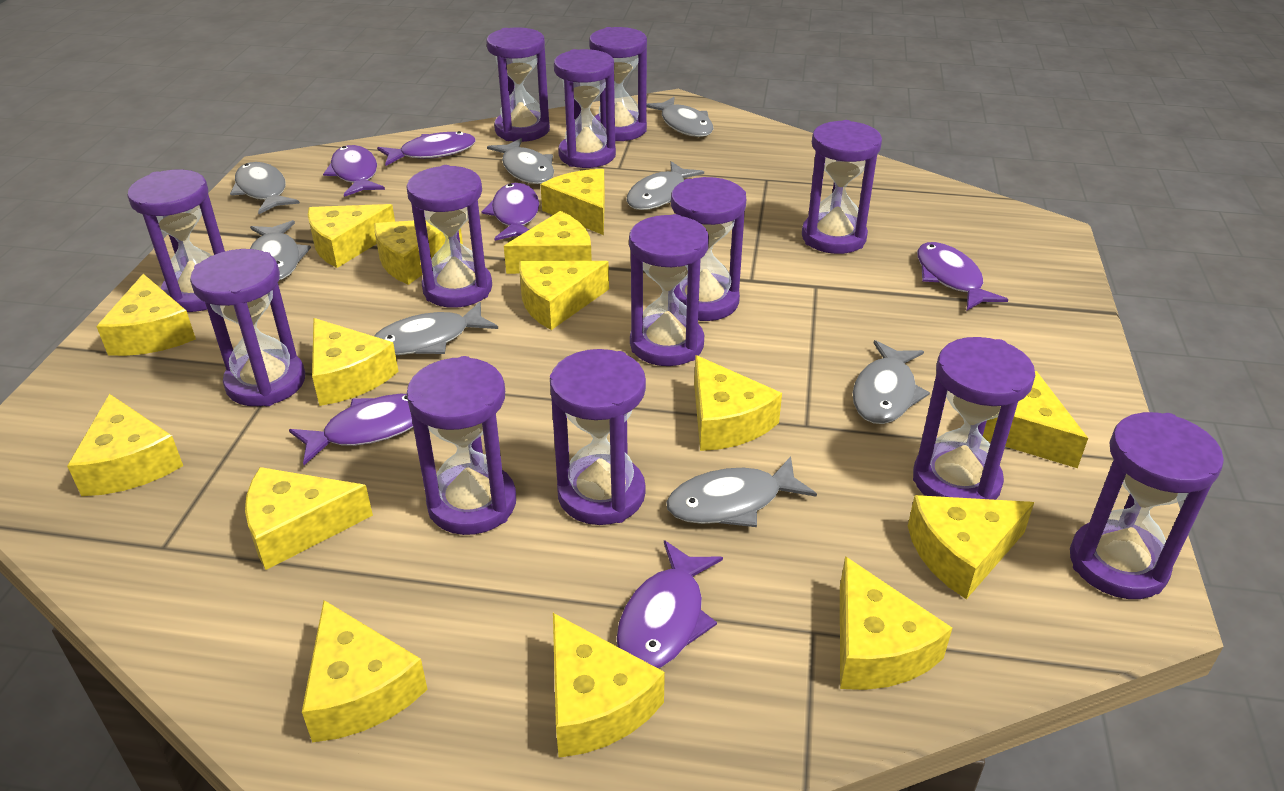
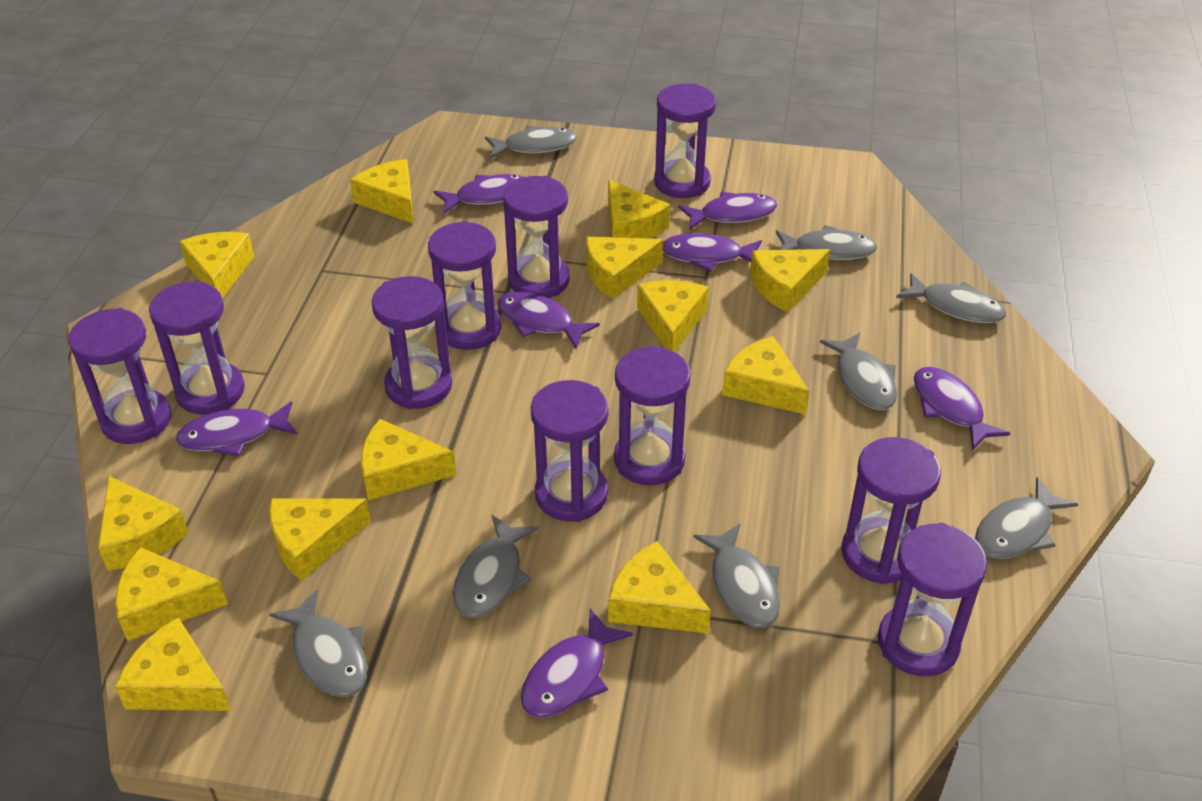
purple fish: [289,394,413,465] [323,145,385,197] [377,131,475,166] [481,183,539,241] [616,540,723,668] [917,242,1008,310] = 6 -> [176,401,298,456] [434,174,524,214] [497,291,600,349] [521,608,633,718] [663,233,762,271] [678,192,777,230] [914,367,1010,450] = 7
purple hourglass: [127,170,225,312] [190,249,305,406] [406,165,492,308] [407,356,516,535] [487,27,550,142] [550,349,646,525] [554,49,616,168] [589,27,647,141] [629,214,709,366] [671,177,746,321] [802,120,882,254] [913,337,1036,500] [1070,412,1224,599] = 13 -> [68,308,171,444] [149,281,245,415] [372,276,452,409] [428,221,502,350] [503,176,570,298] [531,380,608,522] [614,346,691,485] [654,83,716,198] [841,437,941,584] [878,523,987,676] = 10
yellow cheese: [67,394,183,496] [96,274,196,356] [245,467,373,570] [302,600,428,742] [308,204,395,268] [312,318,399,406] [374,221,463,285] [504,211,592,274] [519,261,609,330] [540,169,605,235] [553,613,665,758] [694,355,782,451] [840,556,952,690] [908,495,1034,599] [983,371,1088,468] = 15 -> [98,476,189,571] [115,547,228,641] [115,617,231,711] [179,232,254,299] [269,498,371,581] [350,159,413,223] [361,419,456,500] [586,237,663,299] [608,180,670,239] [608,541,711,634] [637,280,709,352] [722,336,810,415] [750,249,830,313] = 13

